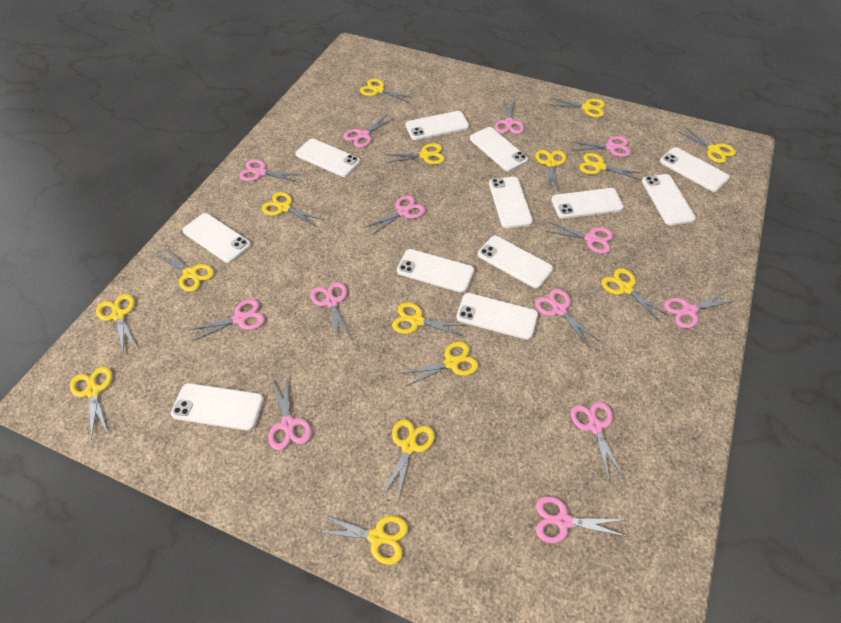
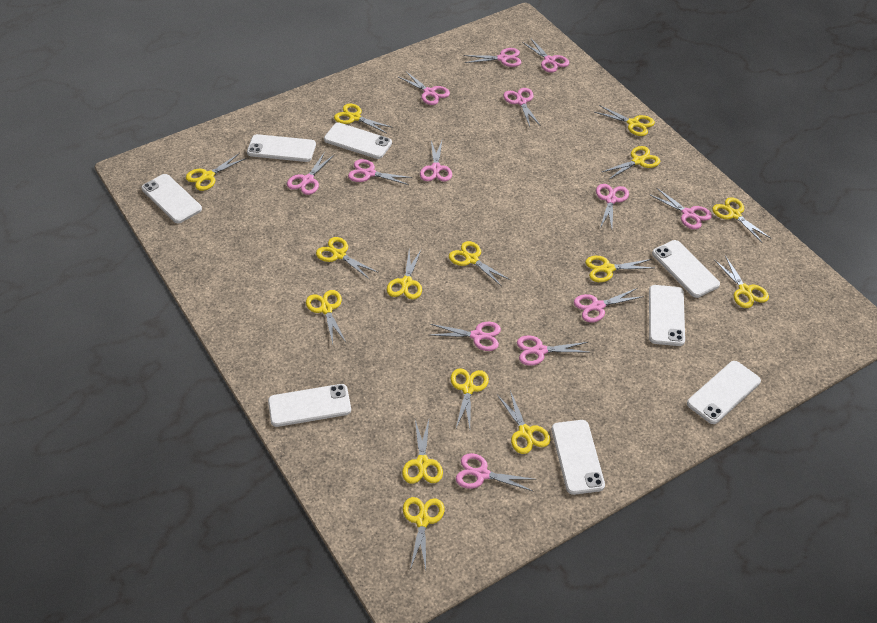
white phone: [171,383,264,430] [183,213,251,263] [296,139,360,177] [397,249,474,293] [405,111,469,140] [456,293,538,340] [470,127,528,171] [478,236,554,288] [489,177,533,228] [551,188,624,219] [642,174,696,225] [660,147,730,192] = 12 -> [141,174,202,223] [247,134,316,162] [268,384,351,427] [324,123,392,159] [552,420,605,495] [649,285,685,346] [652,240,720,298] [687,361,761,424] = 8

